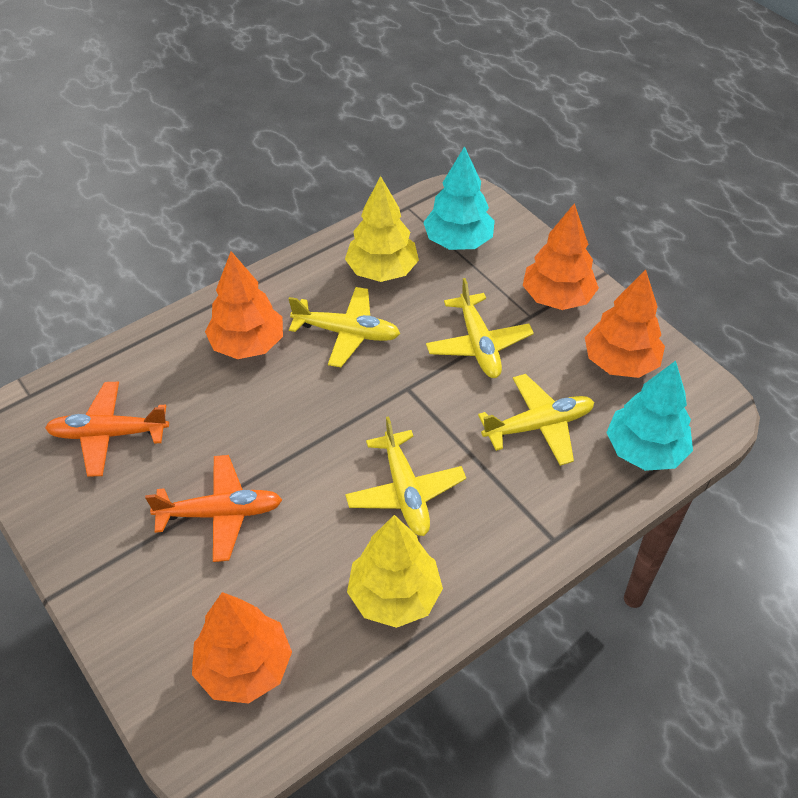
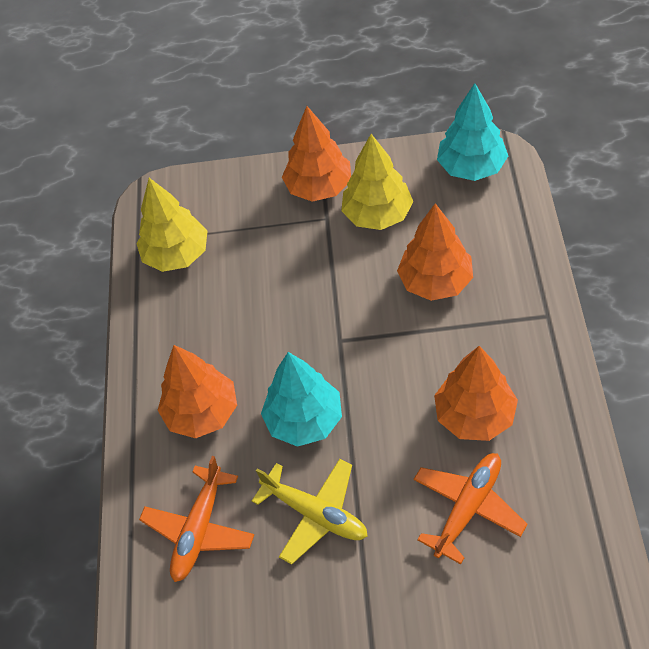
yellow plane: [289,287,400,367] [345,416,466,536] [426,278,534,378] [478,374,594,466] = 4 -> [252,459,368,565] = 1

